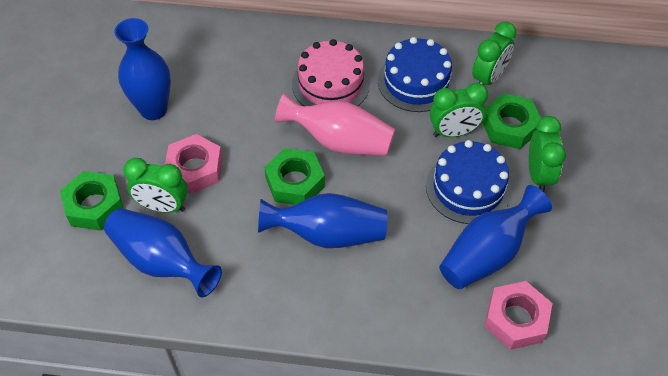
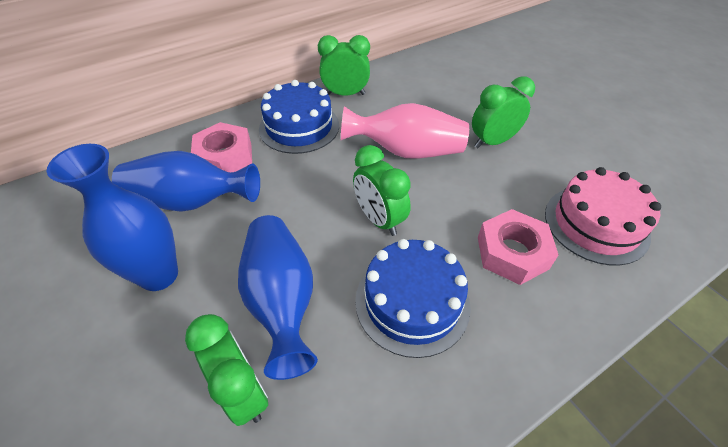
blue vase: [104,208,222,298] [114,18,171,120] [258,193,387,248] [439,185,552,289] = 4 -> [47,144,178,291] [112,151,260,212] [238,215,318,380] = 3
green nut: [60,171,124,230] [264,148,325,205] [482,93,541,149] = 3 -> none = 0

